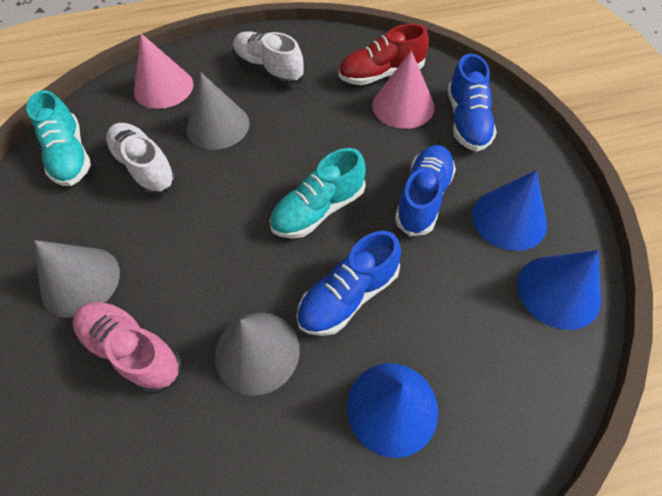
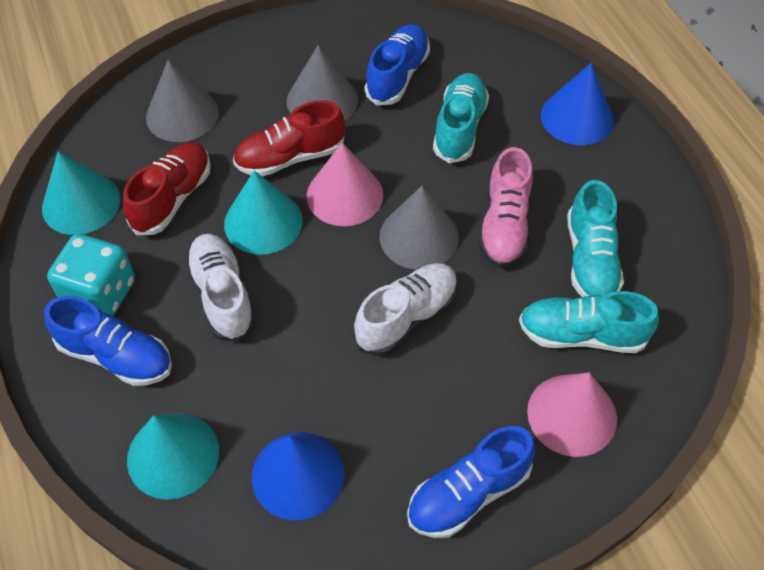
blue cone: [347,363,439,458] [472,170,547,251] [517,250,601,330] = 3 -> [252,432,344,520] [541,63,614,145] = 2
red shoe: [338,24,429,85] = 1 -> [123,142,211,235] [233,100,345,176] = 2
turquoise cone: none = 0 -> [42,151,120,235] [127,413,219,500] [224,171,303,255] = 3
turquoise dice: none = 0 -> [47,234,135,316] = 1
turquoise shoe: [26,90,91,186] [270,148,366,239] = 2 -> [433,73,489,163] [519,291,659,353] [567,180,624,297] = 3

